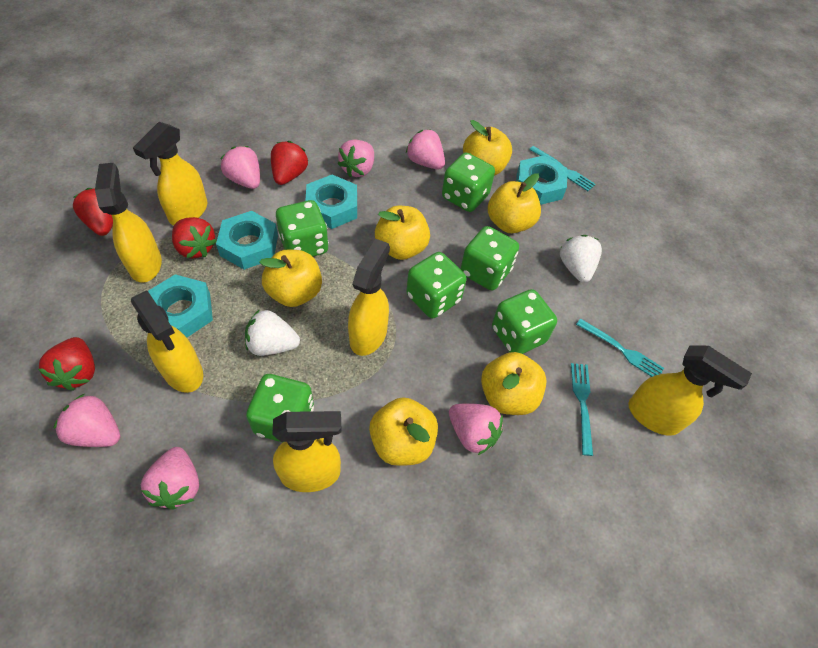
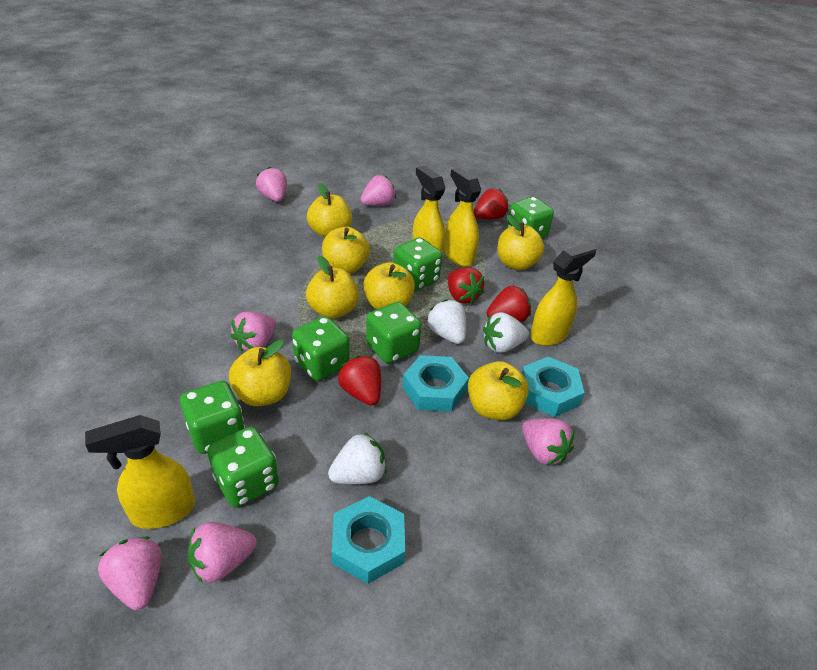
turquoise fork: [529,146,596,191] [571,363,593,456] [576,319,664,377] = 3 -> none = 0
turquoise nut: [148,274,213,338] [216,211,278,270] [305,175,357,229] [516,155,567,205] = 4 -> [332,496,405,584] [402,355,469,412] [522,356,585,417] = 3
white strawberry: [245,309,300,356] [560,235,602,283] = 2 -> [328,432,387,484] [427,299,466,344] [483,312,529,353] = 3
yellow apple: [259,250,322,307] [369,397,438,466] [375,206,430,260] [463,120,512,176] [481,352,547,415] [488,173,541,233] = 6 -> [229,340,291,406] [306,256,359,319] [307,183,352,238] [322,227,370,274] [363,262,415,310] [468,361,529,420] [497,215,544,270] = 7
yellow spray bottle: [95,163,162,282] [131,291,203,393] [133,122,208,226] [272,411,342,492] [348,239,390,356] [628,345,752,436] = 6 -> [85,415,195,529] [412,166,445,257] [444,167,481,267] [530,243,596,346] = 4

